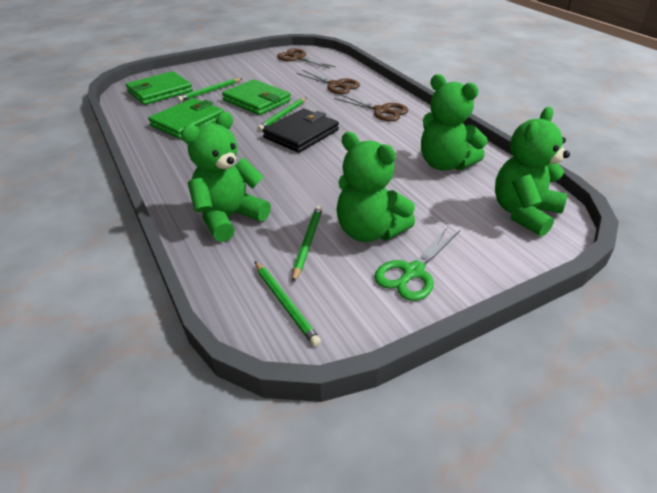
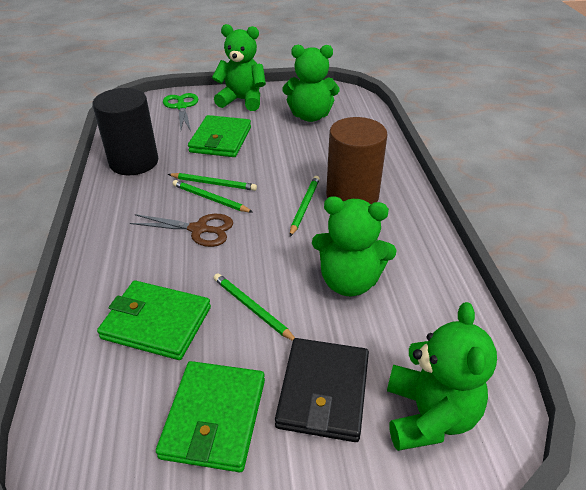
black cylinder: none = 0 -> [92,88,158,175] = 1
brown cylinder: none = 0 -> [326,117,388,204] = 1
brown scissors: [277,49,335,69] [296,70,360,94] [334,94,408,121] = 3 -> [130,214,233,247] = 1

